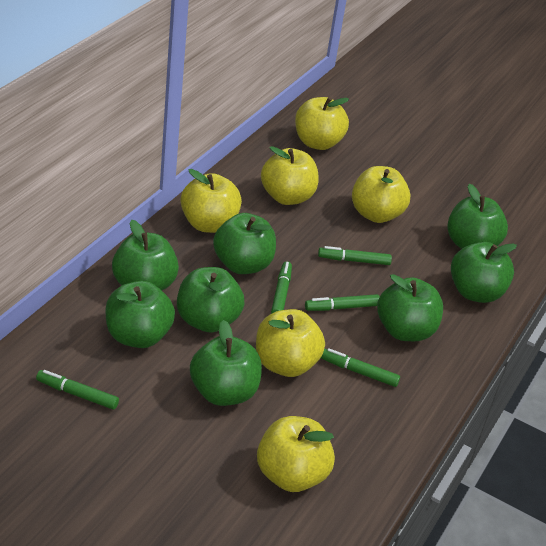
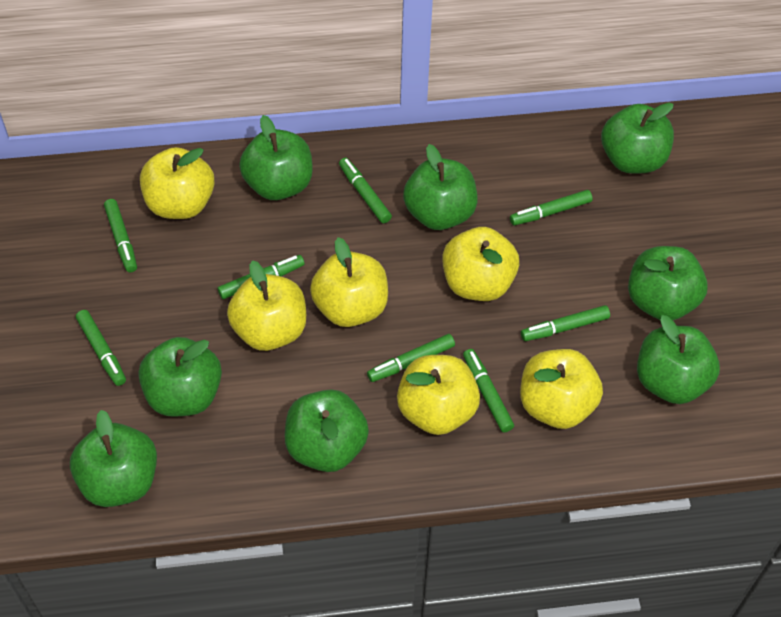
green marker: [36,370,119,410] [271,261,292,314] [305,294,380,311] [318,246,392,265] [321,348,400,387] = 5 -> [76,310,126,386] [104,199,137,272] [218,255,305,299] [339,158,392,223] [367,334,455,382] [463,349,514,433] [510,190,593,226] [521,305,610,341] = 8

